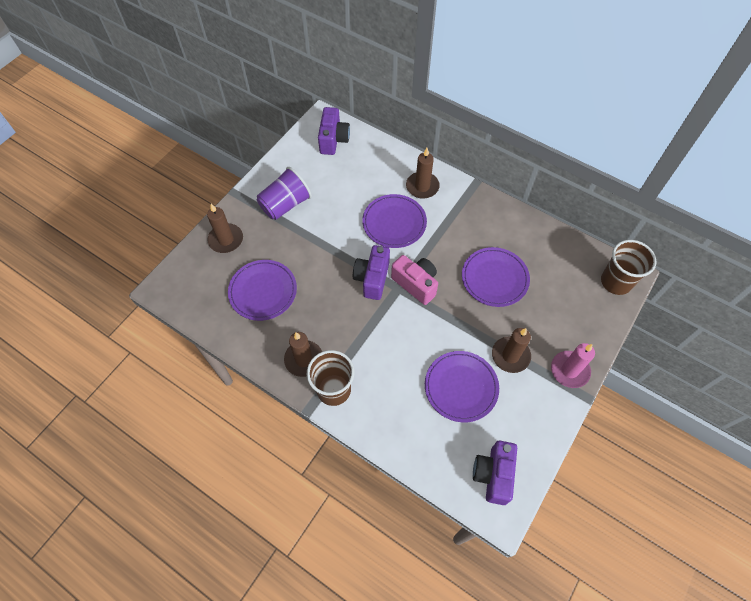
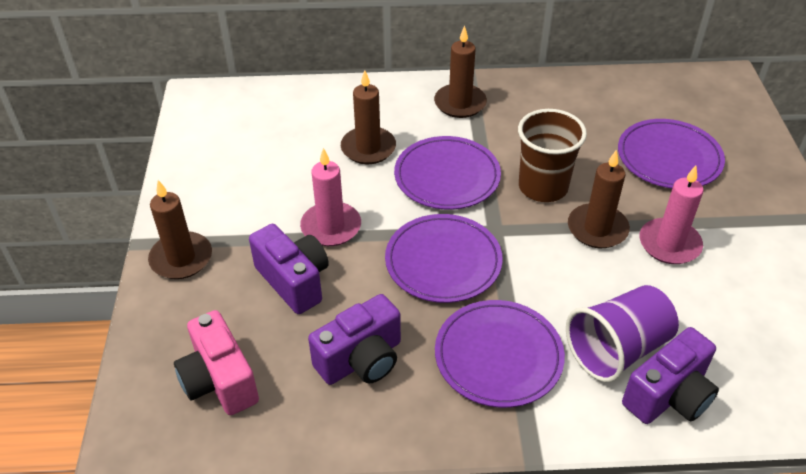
brown cup: [307,350,354,406] [601,240,656,295] = 2 -> [518,109,587,202] = 1
pink candle: [551,343,595,388] = 1 -> [300,148,361,246] [640,166,704,264] = 2

